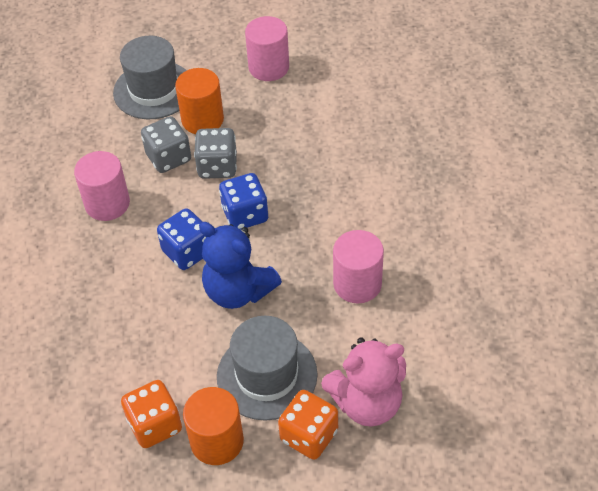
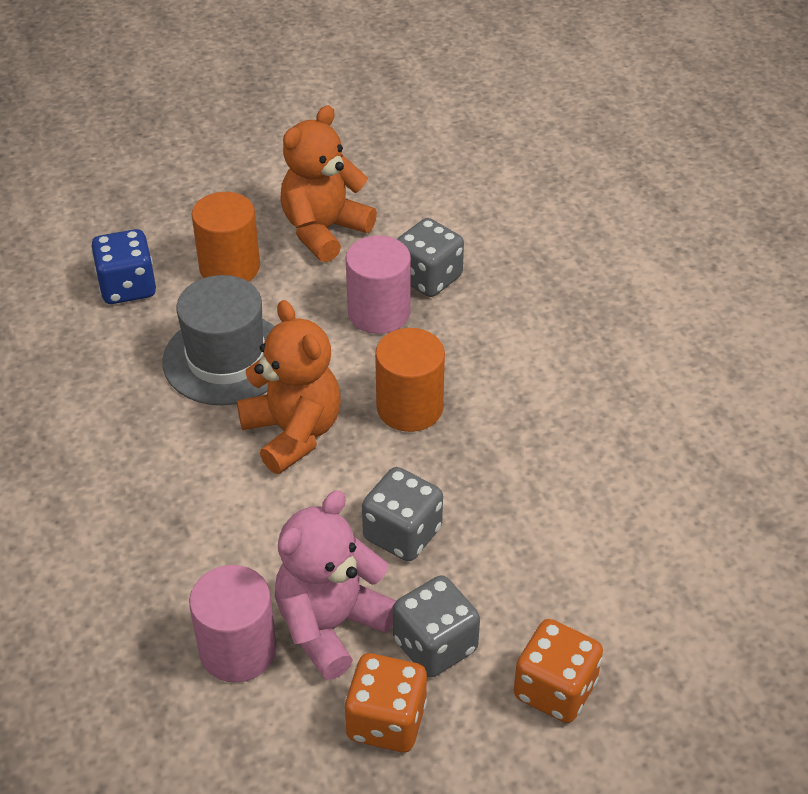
blue dice: [157,208,206,270] [219,173,268,230] = 2 -> [91,229,156,304] = 1
blue teddy bear: [199,222,282,309] = 1 -> none = 0
grey dice: [141,116,191,173] [194,128,237,179] = 2 -> [362,467,443,561] [393,575,480,678] [397,218,464,297] = 3
grey hat: [113,36,187,119] [217,316,318,421] = 2 -> [162,275,275,405] = 1
orange teddy bear: none = 0 -> [237,300,341,474] [280,105,377,262] = 2
pink cylinder: [74,151,130,221] [245,16,289,81] [333,230,384,303] = 3 -> [189,565,277,683] [346,235,411,334] = 2

